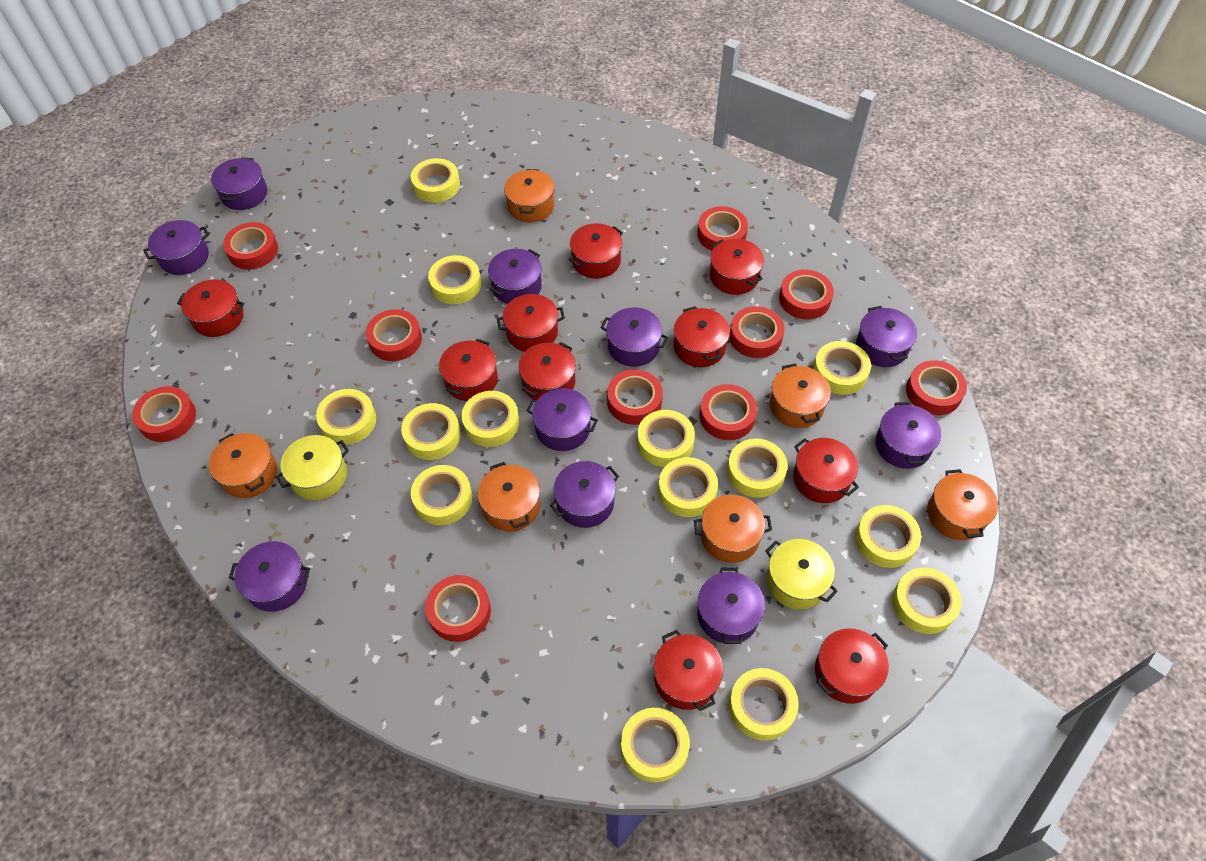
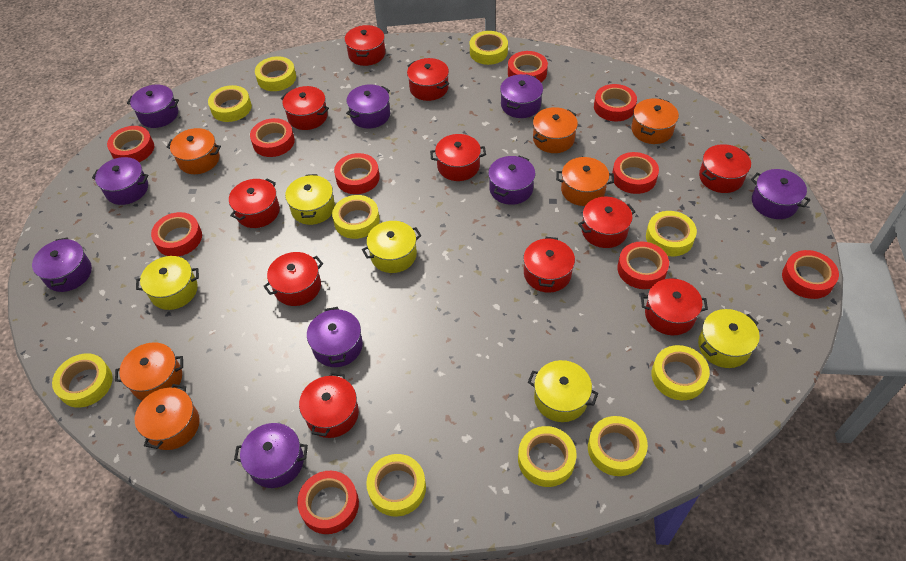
purple pot: [143,220,209,275] [211,157,267,210] [229,541,310,612] [488,249,542,304] [526,388,598,451] [550,461,619,528] [600,307,668,367] [697,568,765,644] [856,306,917,367] [875,402,941,469] = 10 -> [32,237,92,292] [92,157,148,205] [127,85,179,128] [234,423,308,488] [307,307,363,367] [346,84,390,128] [488,156,535,205] [500,74,543,118] [751,169,811,219] = 9
red pot: [177,279,244,337] [439,339,498,401] [497,294,565,352] [519,342,576,400] [569,223,623,279] [654,630,723,711] [674,306,730,367] [710,239,764,295] [793,438,859,503] [815,628,889,704] = 10 -> [229,178,280,228] [263,252,323,306] [281,86,329,130] [299,372,359,438] [345,25,385,66] [407,58,449,101] [430,134,486,181] [523,237,575,293] [578,197,636,248] [641,278,708,335] [699,144,751,193] = 11
yellow pot: [276,435,349,500] [765,539,838,609] = 2 -> [136,256,199,310] [285,174,335,225] [362,221,422,273] [528,360,598,422] [698,309,760,368] = 5
yellow tape: [316,389,376,445] [401,403,461,460] [411,158,460,202] [411,465,472,525] [428,255,481,304] [461,391,519,447] [621,708,690,782] [637,410,695,467] [658,457,718,517] [727,438,787,498] [729,668,799,741] [813,341,871,395] [855,505,921,568] [892,567,962,634] = 14 -> [52,353,113,408] [208,85,252,122] [255,56,296,91] [332,195,380,239] [366,454,426,517] [470,31,508,65] [518,426,577,487] [588,416,648,476] [646,211,697,256] [652,345,710,400] = 10

